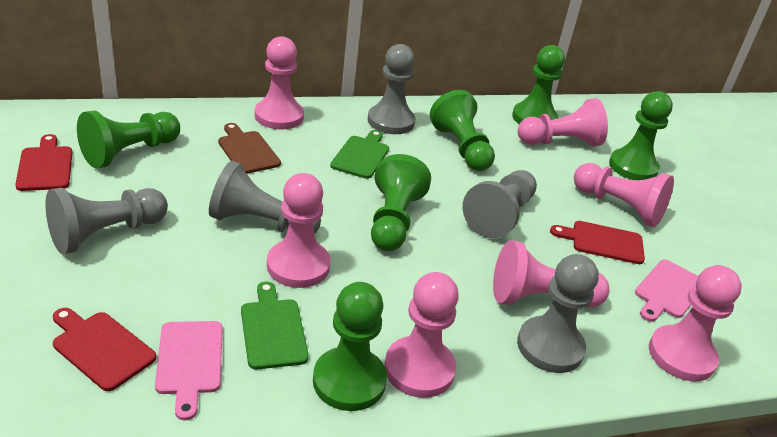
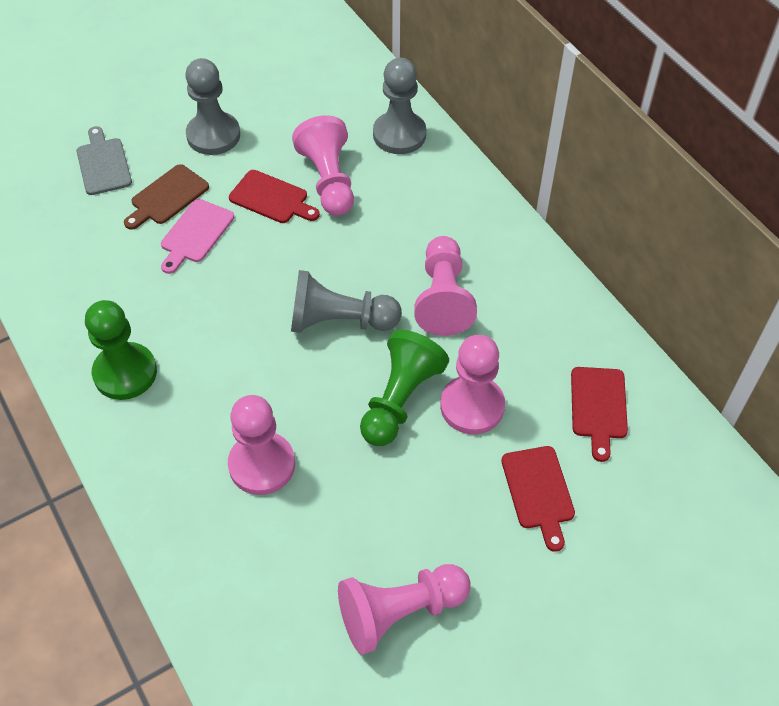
green cutting board: [241,282,309,369] [330,130,389,179] = 2 -> none = 0
green pawn: [77,111,180,169] [313,282,387,411] [371,154,431,251] [430,90,495,171] [512,45,565,124] [609,91,673,180] = 6 -> [85,300,157,400] [360,330,449,446] = 2
grey cutting board: none = 0 -> [76,126,132,195] = 1
grey pawn: [45,188,168,254] [209,161,321,234] [368,44,416,134] [463,170,537,239] [517,254,599,373] = 5 -> [185,58,240,155] [291,270,402,333] [373,58,427,154] = 3
pink cutting board: [155,321,223,421] [635,260,698,322] = 2 -> [161,199,234,274] = 1
pink pawn: [255,36,304,129] [267,173,330,288] [384,272,459,398] [493,240,610,308] [518,98,608,146] [574,163,674,227] [649,265,742,382] = 7 -> [228,395,295,495] [292,115,354,216] [338,564,471,655] [414,236,477,336] [440,335,505,434] = 5

